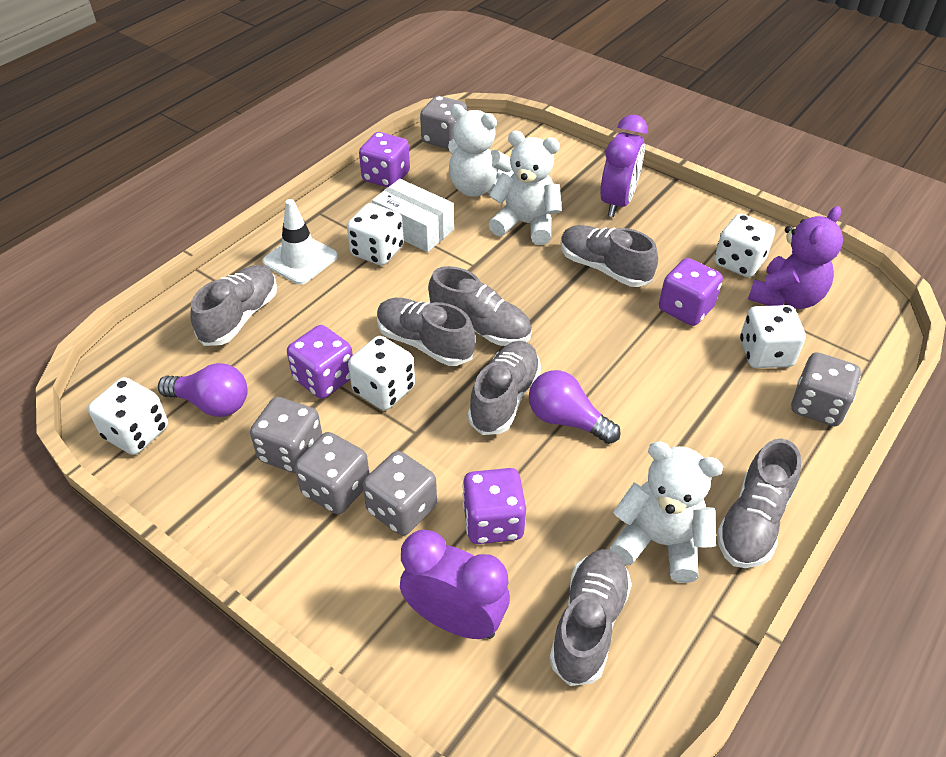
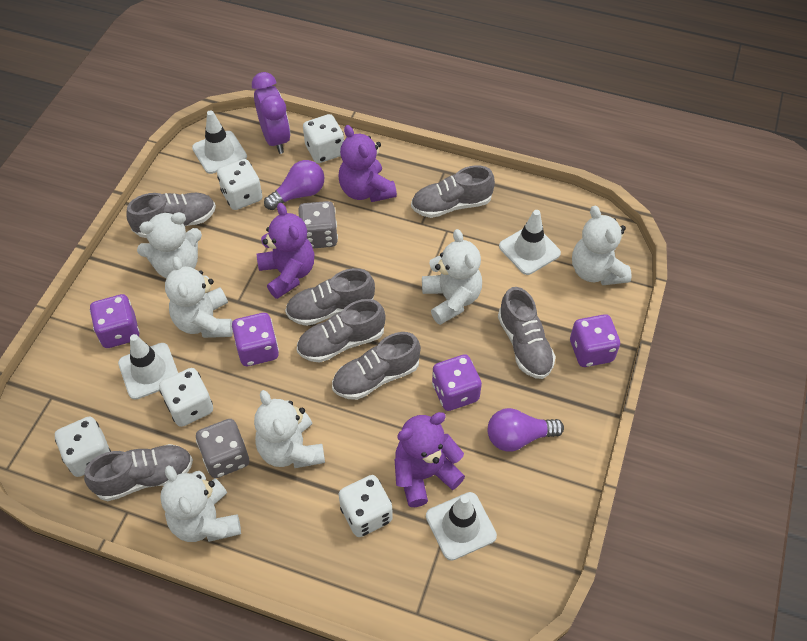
grey dice: [250,397,322,473] [295,432,370,514] [363,451,437,536] [420,96,467,149] [791,352,861,426] = 5 -> [196,419,249,478] [298,201,338,249] = 2
purple clock: [400,530,510,639] [600,115,648,217] = 2 -> [252,72,291,154] = 1
purple teddy bear: [748,206,843,309] = 1 -> [257,203,314,299] [339,125,397,202] [395,412,465,507] = 3
white box: [372,179,454,252] = 1 -> none = 0
white teddy bear: [448,104,514,197] [489,131,562,245] [610,441,723,583] = 3 -> [137,212,202,279] [160,466,241,542] [165,256,233,338] [254,390,325,468] [422,229,482,325] [572,206,632,285] = 6
white traffic cone: [262,199,338,285] = 1 -> [118,334,178,400] [192,110,247,174] [426,492,497,561] [499,210,561,275] = 4

